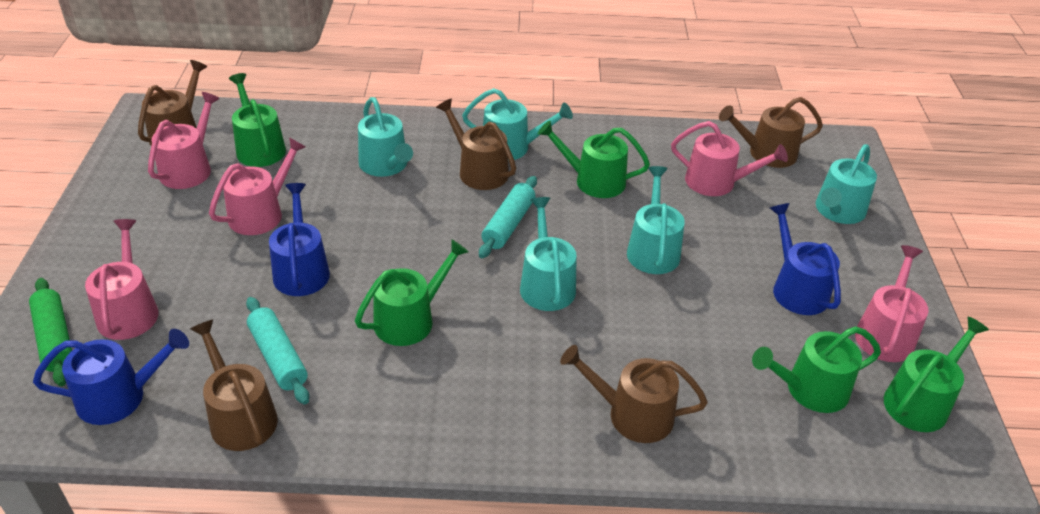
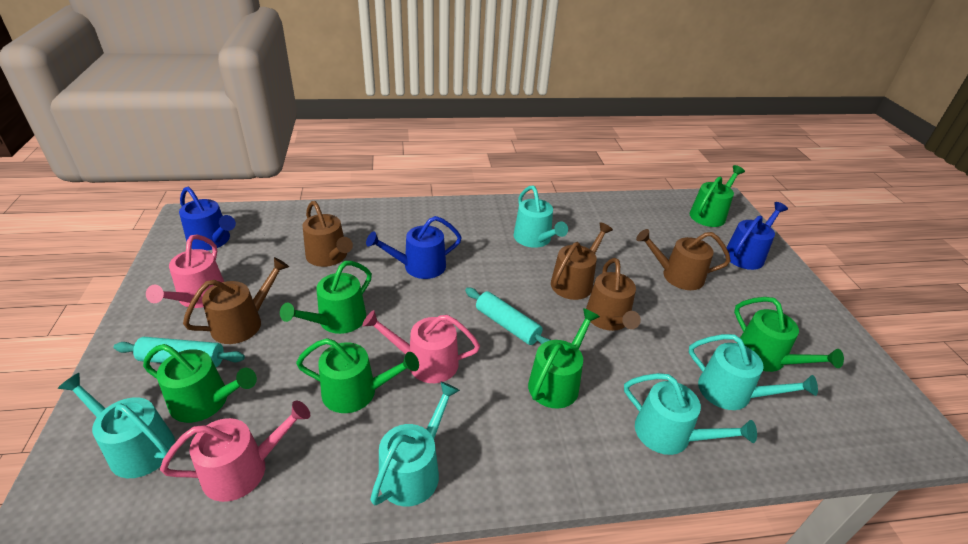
green rolling pin: [29,278,72,386] = 1 -> none = 0
green watering can: [229,73,286,167] [355,239,469,346] [538,121,650,198] [752,326,881,413] [884,317,989,432] = 5 -> [143,344,257,423] [280,261,372,334] [296,338,419,413] [528,308,600,409] [690,165,745,227] [734,297,844,372] = 6
pink watering can: [85,219,159,340] [148,92,220,189] [209,137,306,235] [671,121,788,196] [855,245,928,362] = 5 -> [146,234,224,308] [160,401,310,502] [362,310,480,383] = 3

